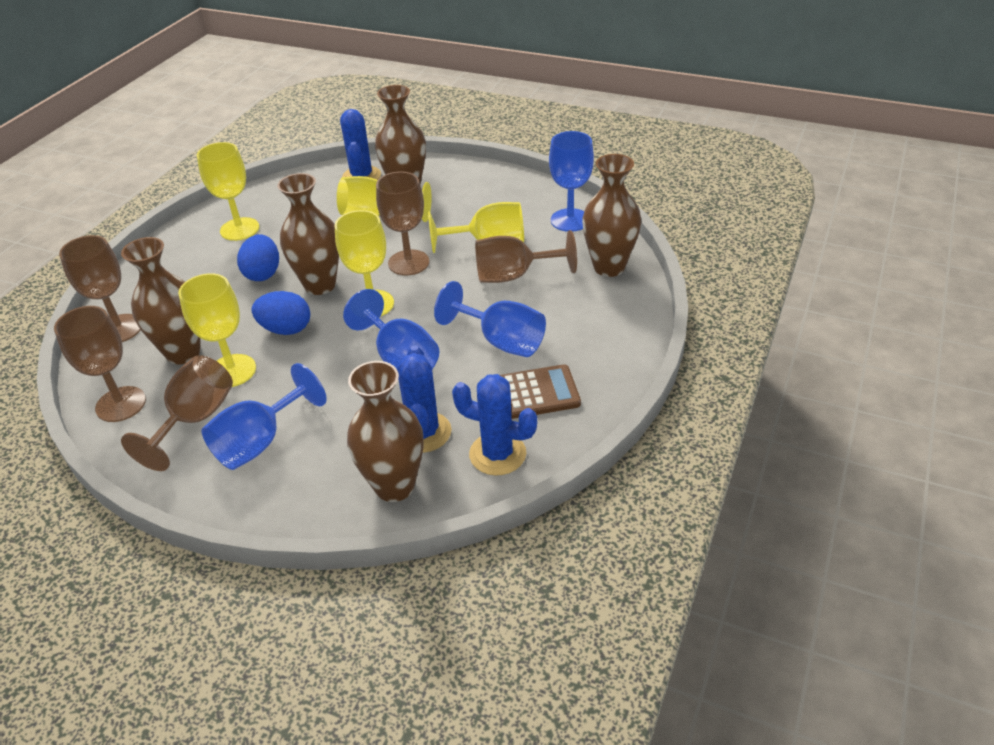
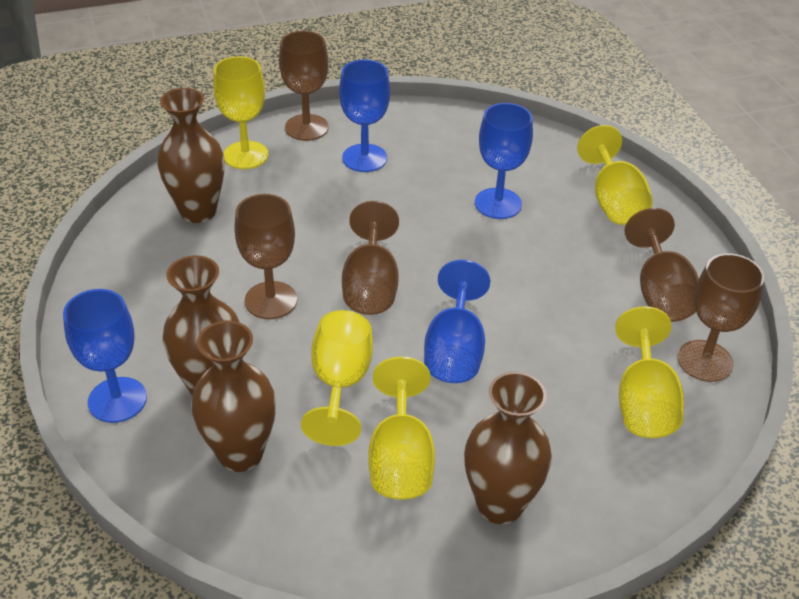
blue cactus: [340,109,381,180] [397,345,452,453] [452,374,537,476] = 3 -> none = 0
blue egg: [237,234,279,281] [252,291,310,335] = 2 -> none = 0
brown calculator: [500,364,581,419] = 1 -> none = 0
brown vase: [121,237,201,365] [277,173,339,295] [347,361,424,502] [375,85,426,185] [582,154,641,277] = 5 -> [157,88,224,223] [163,255,240,396] [191,321,276,472] [464,372,552,524] = 4

